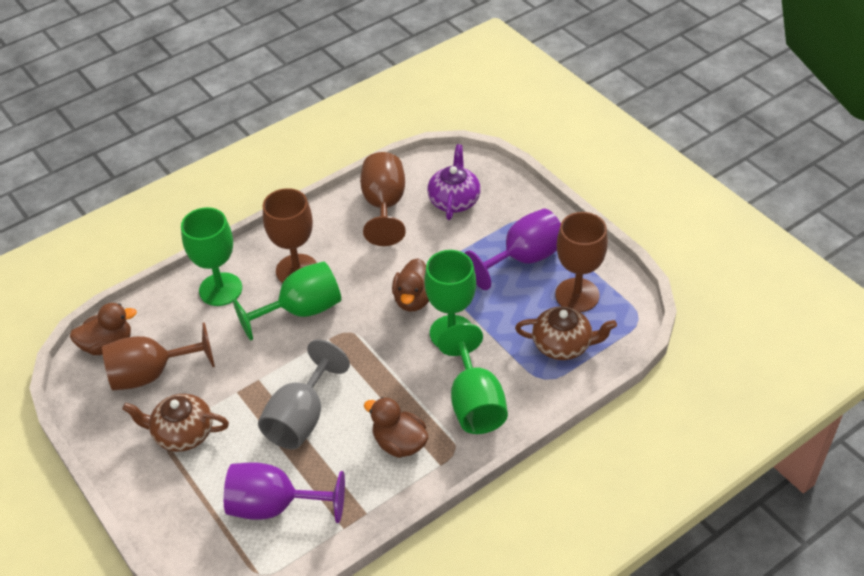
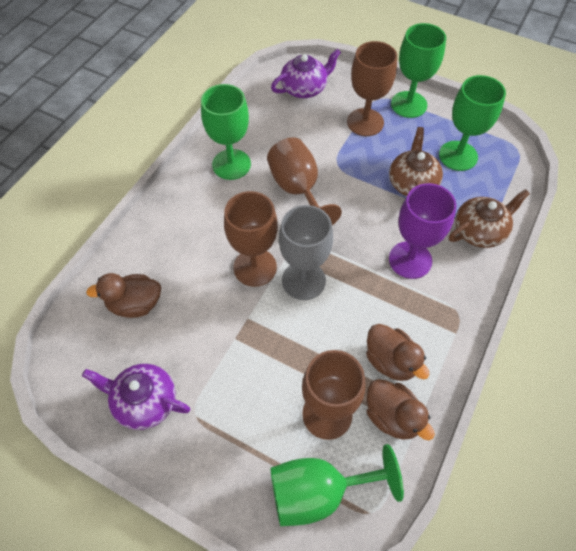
purple goblet: [224,462,345,523] [465,209,561,290] = 2 -> [389,183,456,279] = 1
purple teapot: [427,144,481,220] = 1 -> [82,364,190,430] [271,48,341,98] = 2

